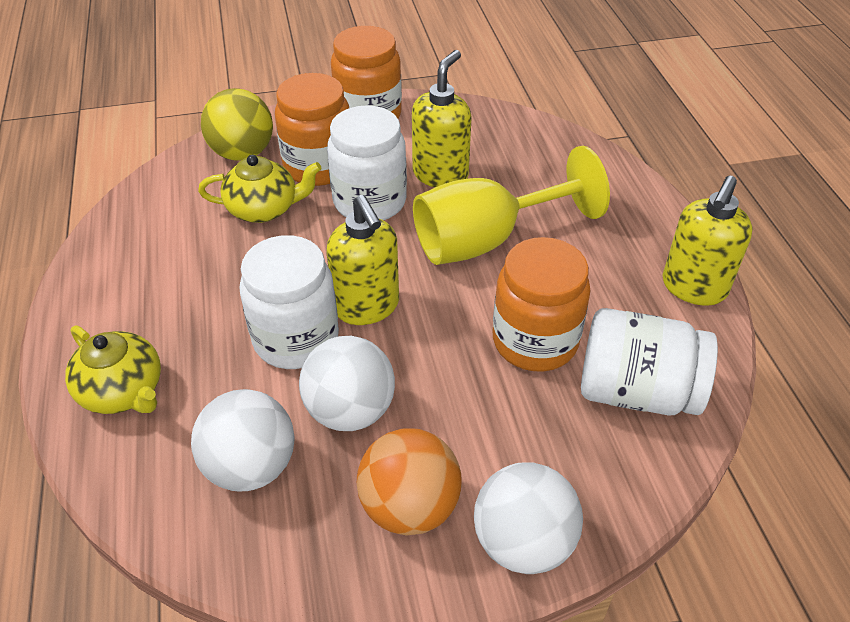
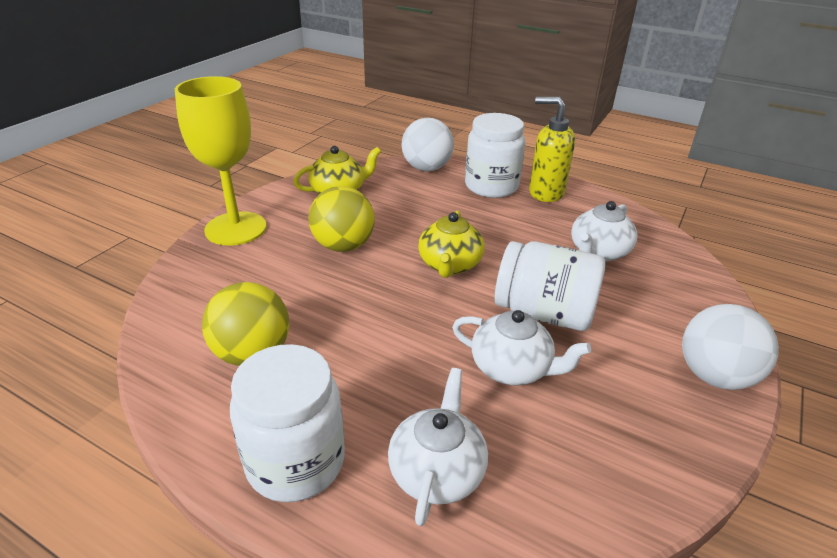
orange ball: [357,428,462,536] = 1 -> none = 0
orange jar: [275,73,349,186] [331,26,402,119] [493,237,590,372] = 3 -> none = 0
white ball: [191,389,295,491] [299,336,395,431] [474,462,583,574] = 3 -> [401,118,454,171] [682,304,779,390] = 2
white teapot: none = 0 -> [388,368,488,526] [452,310,591,385] [571,201,637,261] = 3
yellow ball: [201,88,273,161] = 1 -> [202,282,289,366] [308,186,375,252] = 2
yellow soap dispenser: [326,195,399,325] [412,50,471,187] [663,176,753,306] = 3 -> [529,97,575,202] = 1

